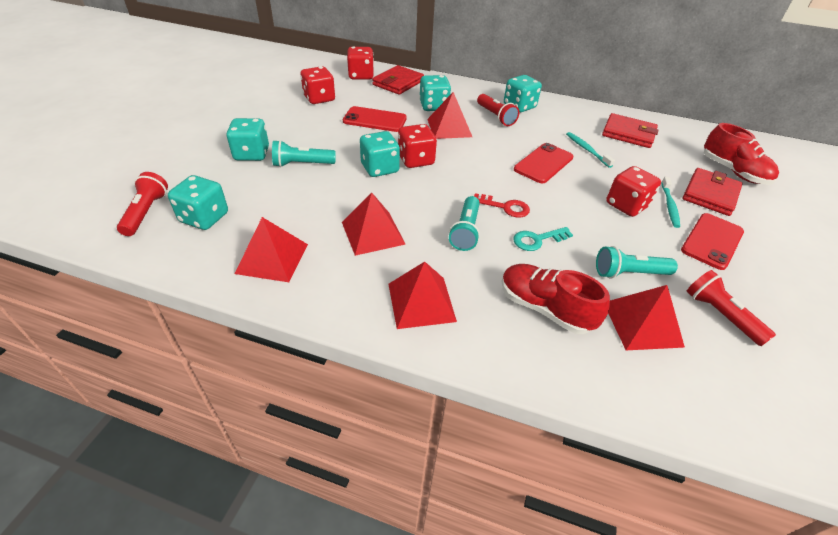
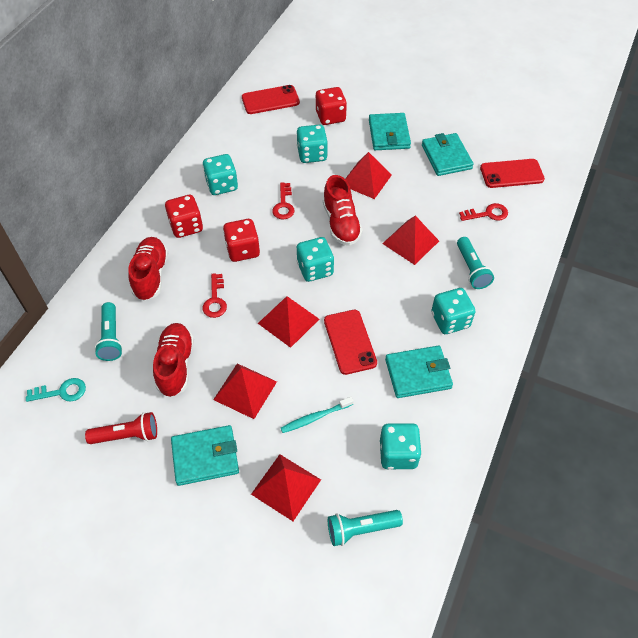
red dice: [300,66,335,104] [347,46,374,79] [398,124,437,168] [606,166,661,217] = 4 -> [165,195,203,238] [223,219,260,262] [316,87,347,125] = 3
red flashlight: [117,172,168,236] [477,94,519,126] [686,270,776,346] = 3 -> [85,412,157,444] = 1
red key: [474,193,530,218] = 1 -> [202,273,227,318] [272,182,294,220] [459,203,508,221] = 3
red shoe: [501,264,610,334] [704,123,779,185] = 2 -> [128,237,168,301] [153,323,194,397] [323,175,363,246] = 3
red wallet: [372,65,424,95] [602,113,659,148] [683,168,743,216] = 3 -> none = 0
turquoise toothbrush: [566,132,615,168] [661,177,680,228] = 2 -> [281,397,354,433] = 1
turquoise wallet: none = 0 -> [171,425,239,486] [369,113,411,150] [385,346,453,398] [422,133,473,176] = 4

